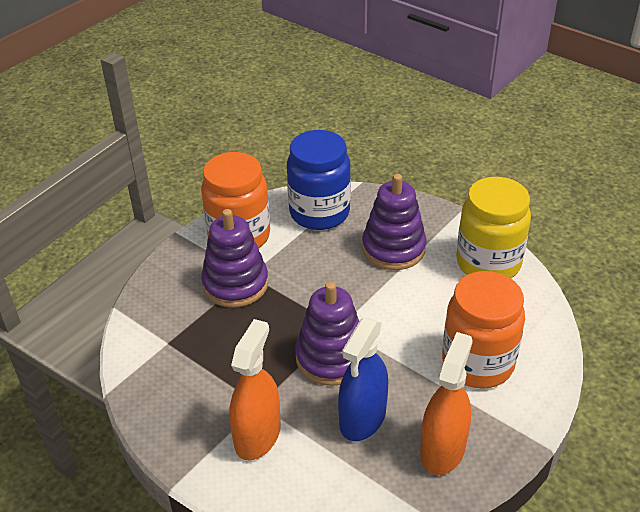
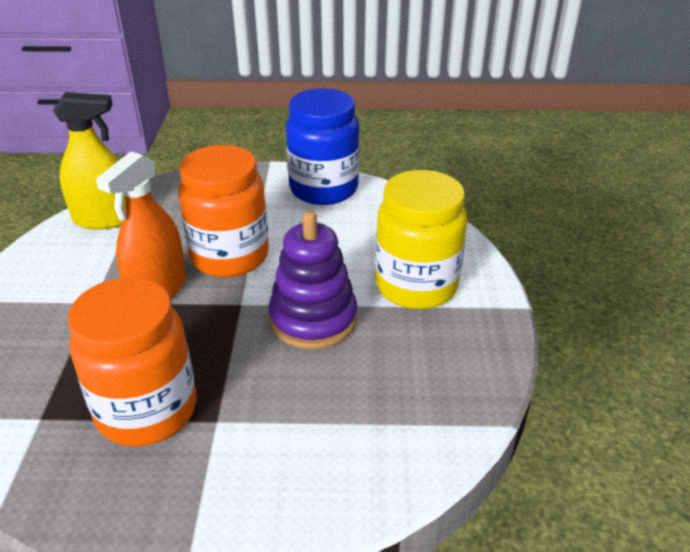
blue spray bottle: [338,318,388,441] = 1 -> none = 0
orange spray bottle: [229,319,281,460] [420,332,473,475] = 2 -> [96,151,186,298] = 1
purple stacking toy: [201,209,269,308] [295,282,359,386] [362,174,427,270] = 3 -> [268,211,357,349] = 1
yellow spray bottle: none = 0 -> [53,92,126,230] = 1

